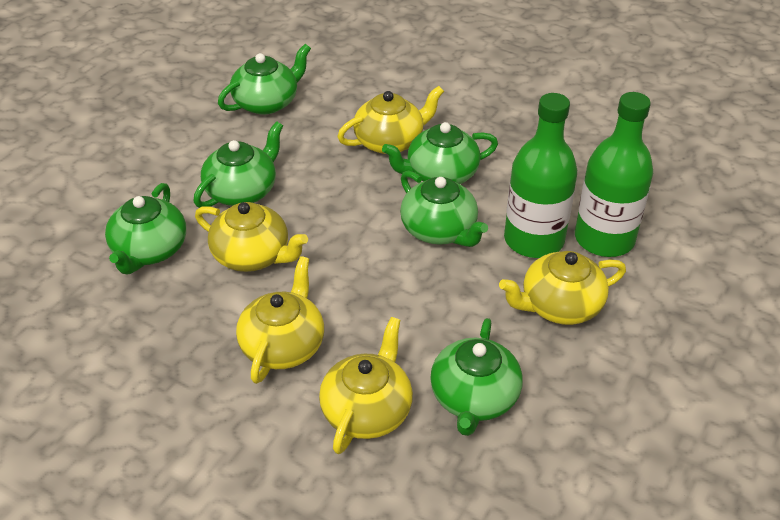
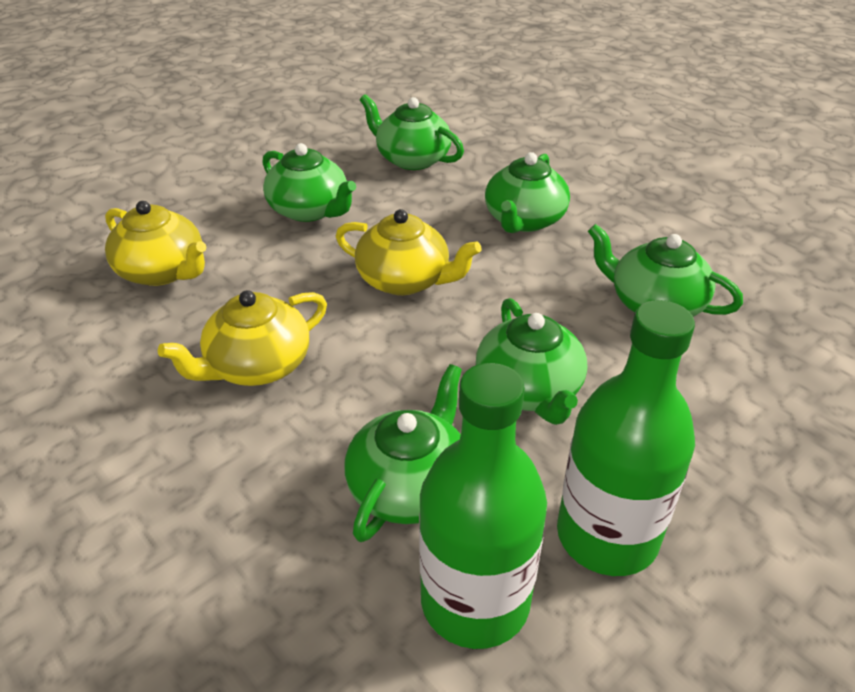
yellow teapot: [195,202,308,272] [236,256,324,384] [319,317,413,454] [337,86,444,154] [499,251,626,325] = 5 -> [105,201,207,286] [158,290,327,386] [336,209,481,295] = 3

